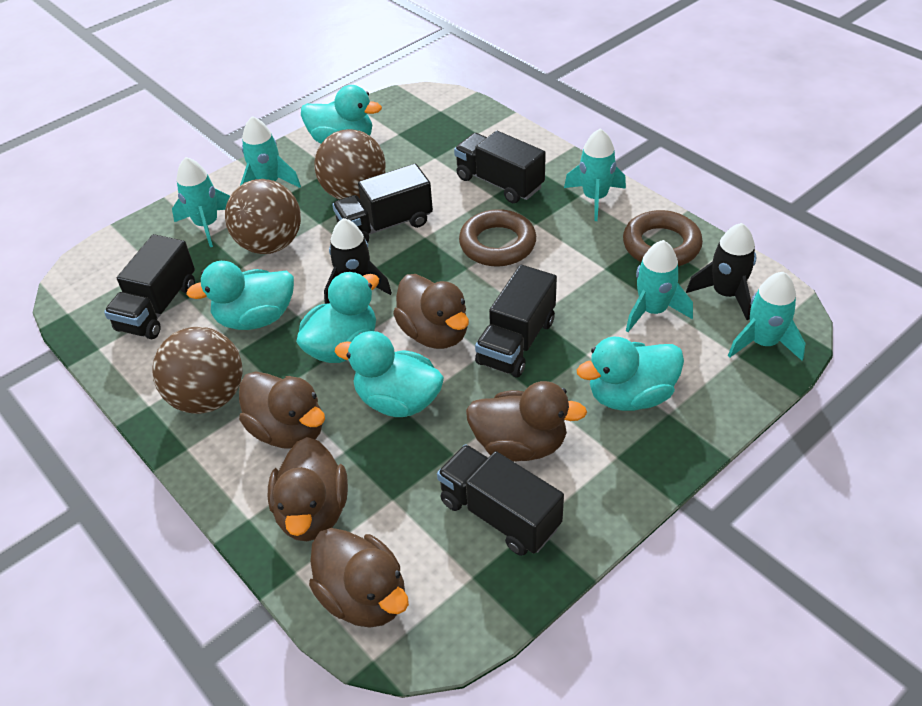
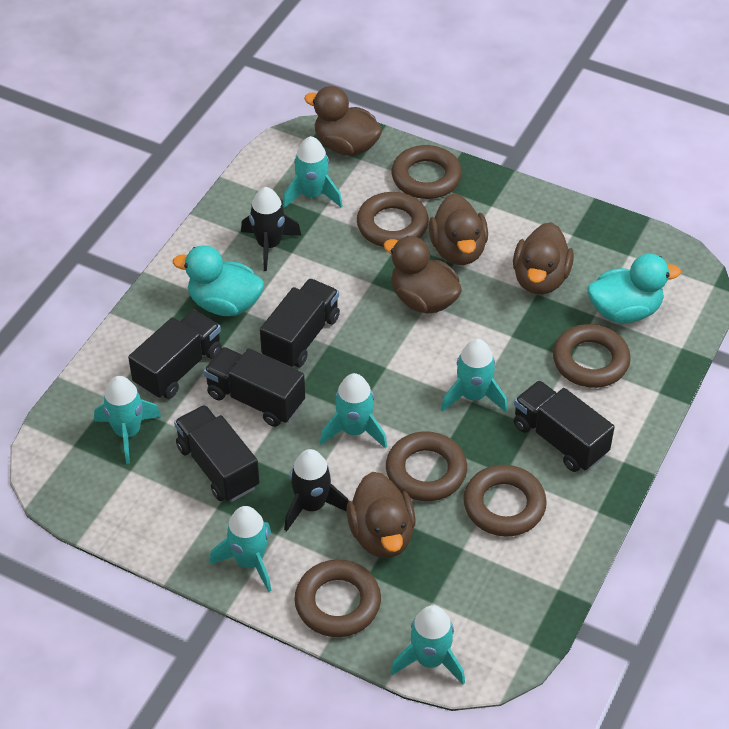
brown ball: [152,327,243,414] [225,179,301,254] [314,129,386,200] = 3 -> none = 0
brown ring: [459,209,536,266] [623,210,703,266] = 2 -> [294,560,381,637] [357,192,429,247] [386,431,467,501] [391,145,462,199] [463,465,547,537] [553,324,631,388] = 6
turquoise duck: [186,261,294,330] [296,272,379,363] [301,85,382,143] [335,331,444,417] [577,337,684,411] = 5 -> [173,245,264,316] [587,254,681,324] = 2
turquoise rocket: [172,157,230,247] [240,116,301,188] [564,128,626,221] [626,240,693,332] [728,272,805,360] = 5 -> [94,376,161,464] [209,506,271,592] [283,136,343,208] [320,373,387,449] [391,605,465,684] [441,339,507,412] = 6

